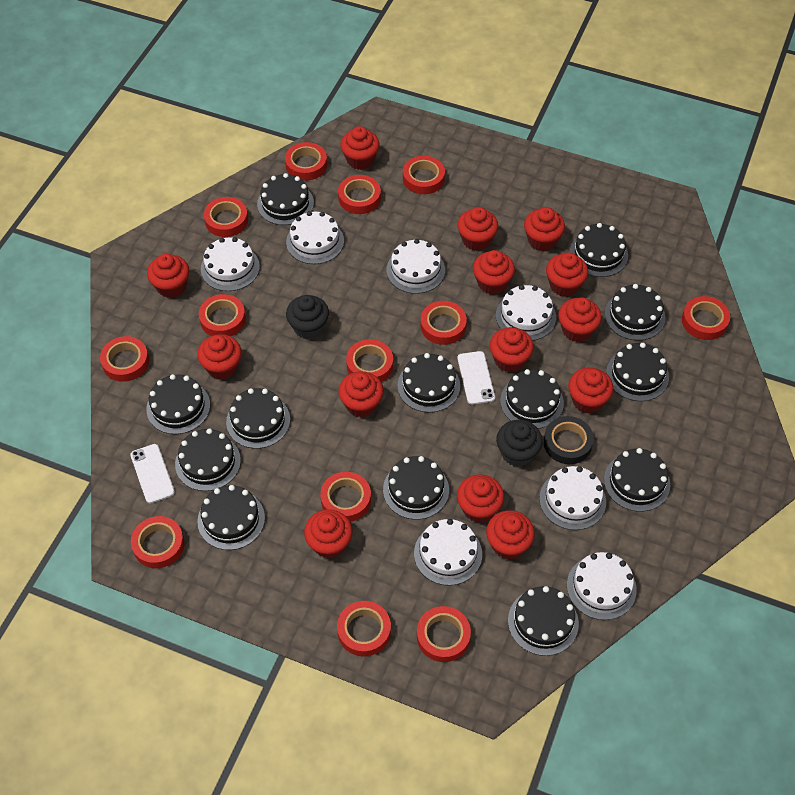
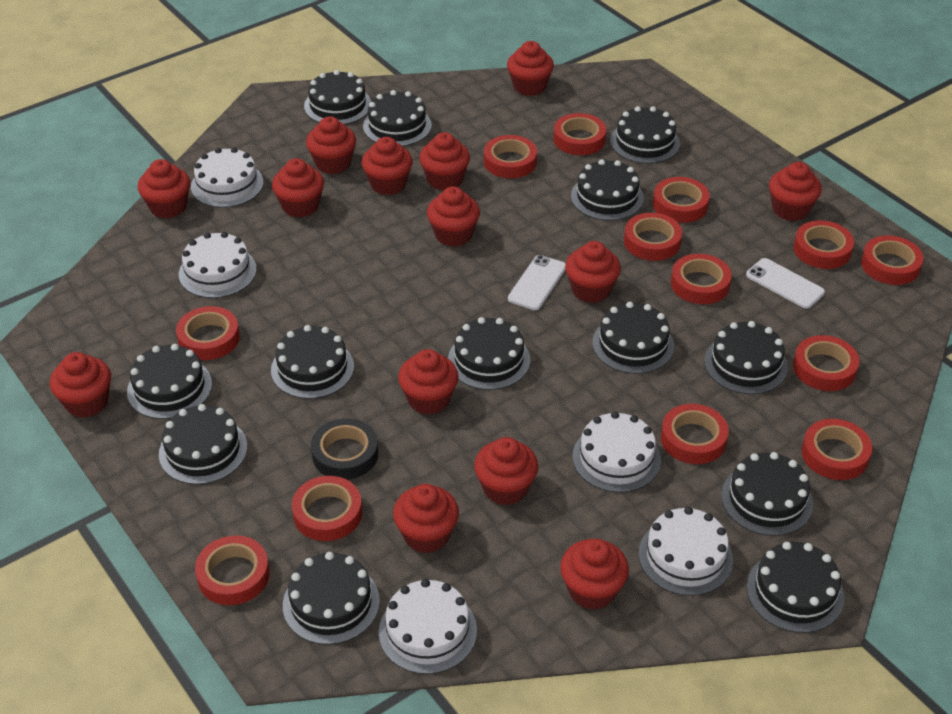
black cupcake: [286,295,329,339] [496,420,543,467] = 2 -> none = 0
white cake: [201,237,260,291] [286,211,344,264] [386,239,445,294] [414,519,482,585] [496,285,556,341] [539,466,606,530] [567,552,637,620] = 7 -> [179,232,257,298] [191,147,263,208] [379,579,477,674] [572,412,661,493] [639,507,733,596] = 5

